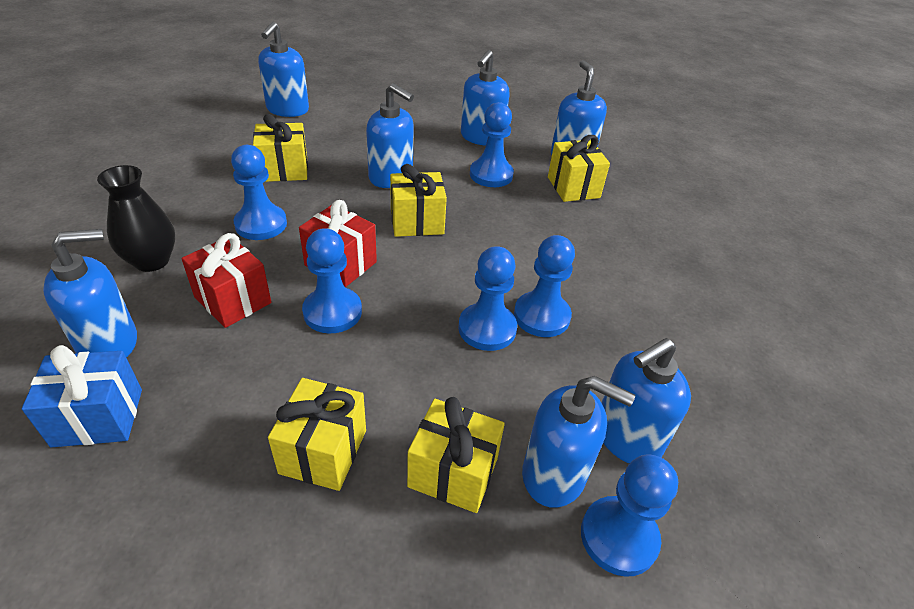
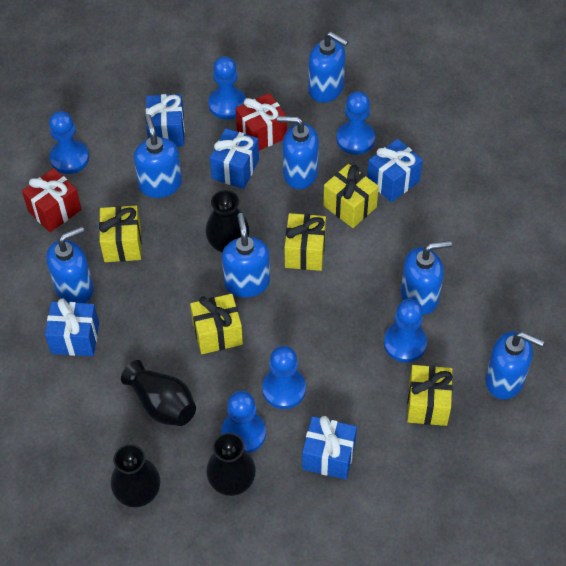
black vase: [97,165,175,272] = 1 -> [111,444,160,507] [121,360,196,426] [205,190,250,253] [206,433,256,496] = 4
blue gift: [22,345,142,447] = 1 -> [45,299,99,356] [146,94,185,147] [210,128,259,189] [302,416,357,479] [367,139,423,202] = 5

